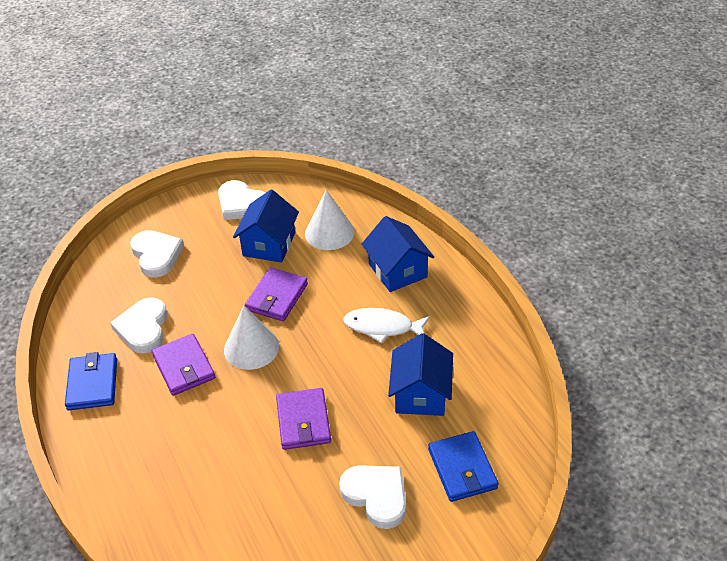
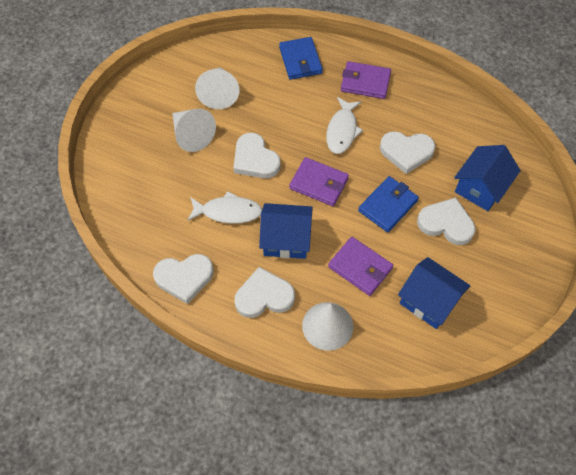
white cone: [224,306,279,370] [305,190,355,250] = 2 -> [172,109,216,152] [195,67,240,109] [302,302,353,351] = 3
white fish: [343,308,430,344] = 1 -> [187,191,262,224] [326,97,363,154] = 2
white heart: [110,297,167,354] [130,230,184,278] [218,180,265,220] [339,465,406,529] = 4 -> [153,254,214,304] [233,133,280,178] [235,267,295,318] [380,131,435,174] [417,197,476,245] = 5

